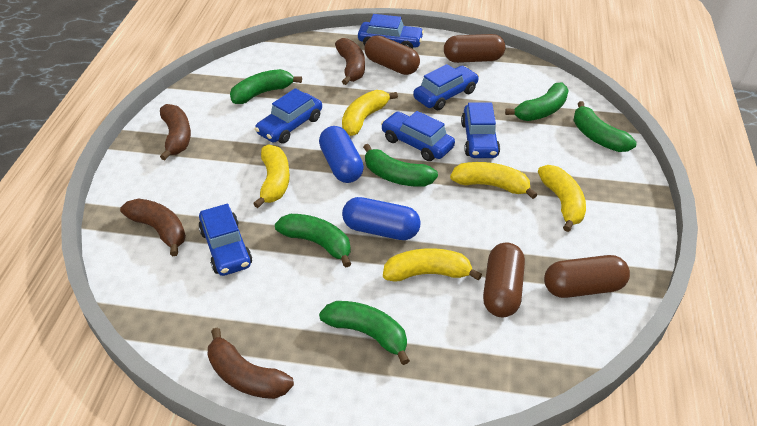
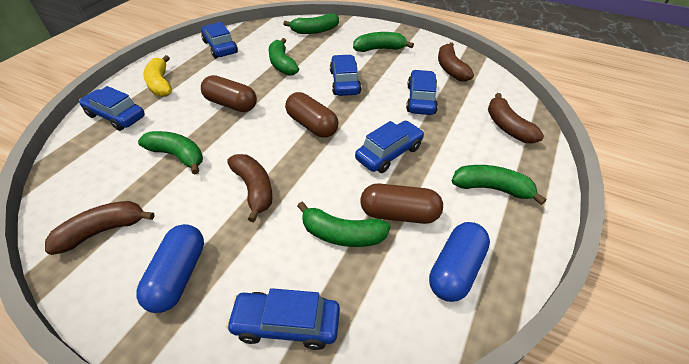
brown capsule: [364,35,420,75] [444,34,505,63] [483,243,525,317] [544,255,630,298] = 4 -> [201,75,257,112] [285,92,338,138] [360,183,443,224] = 3
yellow banana: [253,144,290,208] [342,90,398,136] [383,248,482,282] [450,162,537,199] [538,165,586,232] = 5 -> [143,55,172,97] = 1

